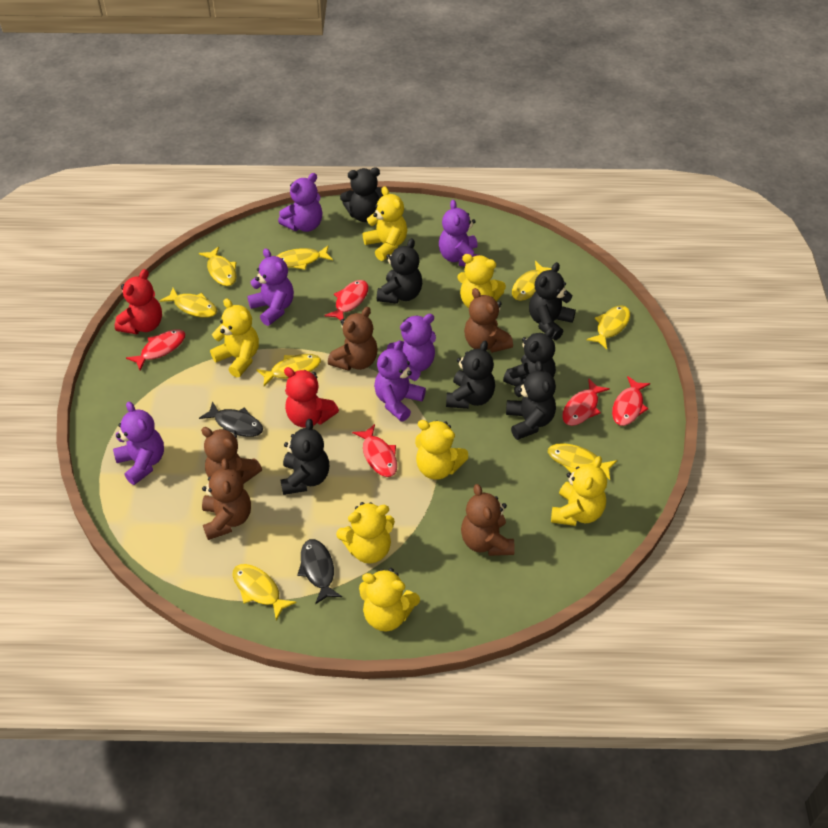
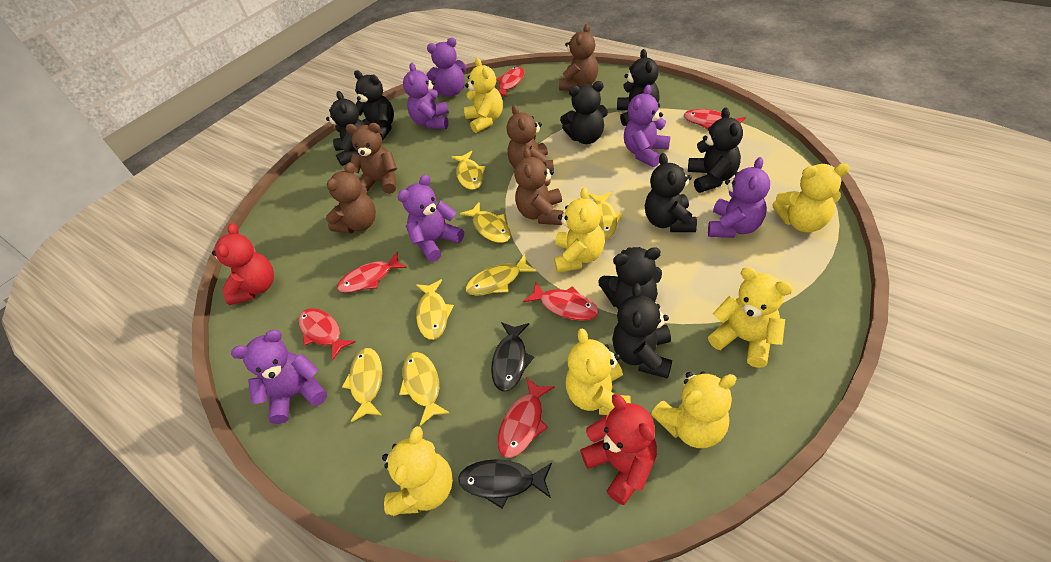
black teddy bear: [281,419,329,495] [340,168,383,222] [377,238,422,304] [446,341,495,409] [503,327,556,386] [506,361,556,440] [529,262,576,340] = 7 -> [326,91,366,166] [354,71,394,141] [560,81,608,144] [598,247,662,309] [612,283,672,379] [617,49,660,126] [645,153,697,232] [688,107,743,193] = 8
red fish: [126,329,185,370] [324,280,368,321] [352,424,397,477] [562,378,610,426] [612,376,651,426] = 5 -> [298,308,356,361] [337,252,407,293] [496,67,524,98] [497,377,555,458] [523,281,599,321] [684,109,746,129] = 6
yellow fish: [160,288,217,318] [199,246,237,286] [232,564,297,620] [256,354,321,386] [277,245,333,270] [512,261,552,301] [548,443,617,480] [586,305,630,349] = 8 -> [342,348,382,422] [399,352,450,426] [416,279,454,340] [451,151,486,190] [460,202,511,243] [466,254,537,296] [589,192,623,240] = 7

